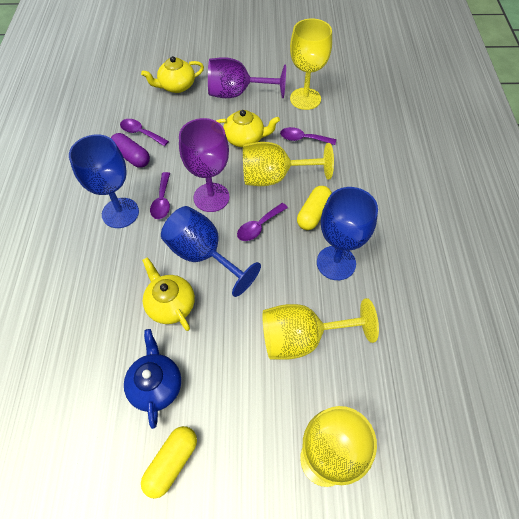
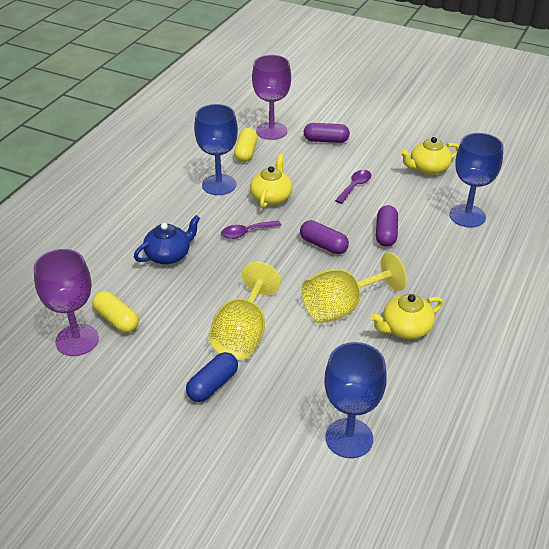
blue capsule: none = 0 -> [186,352,238,402] = 1
purple capsule: [111,133,150,168] = 1 -> [300,220,349,254] [304,123,350,143] [376,205,398,247] = 3
purple spoon: [120,119,169,146] [150,172,170,219] [237,203,288,241] [280,127,336,145] = 4 -> [221,221,281,239] [335,170,371,204] = 2
yellow goblet: [243,142,334,186] [262,298,379,360] [290,18,332,110] [300,406,377,487] = 4 -> [209,262,281,360] [302,252,407,323] = 2

